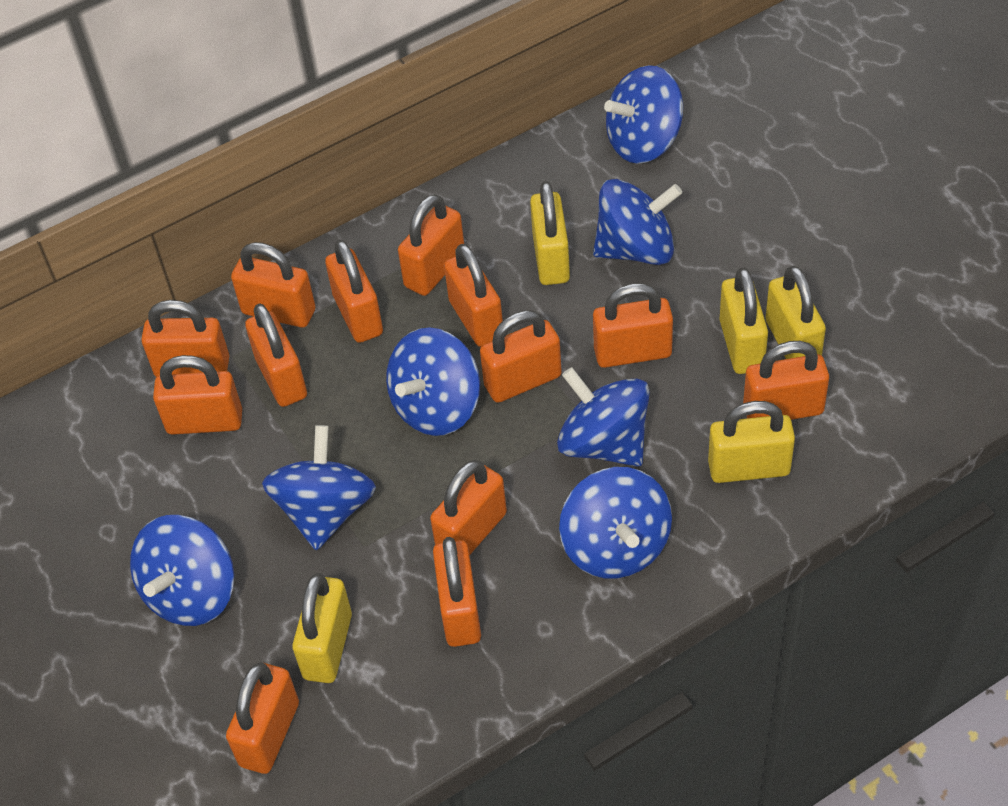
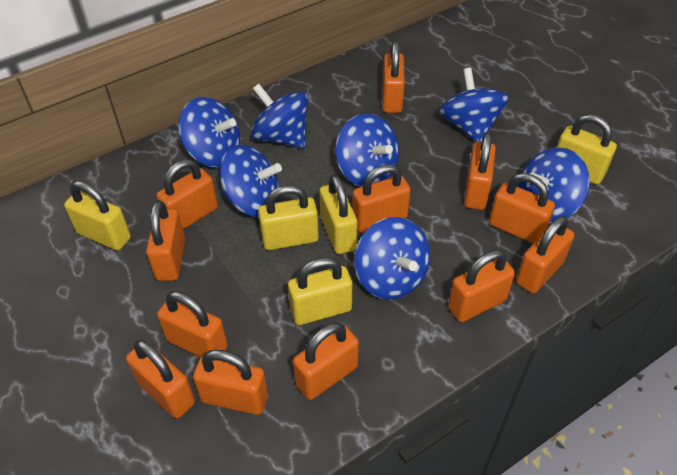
orange padlock: [141,300,229,377] [153,355,242,435] [226,662,299,774] [231,242,316,327] [245,303,307,407] [325,240,383,343] [398,194,464,296] [430,460,507,555] [433,537,481,647] [444,244,503,347] [480,310,562,403] [593,283,673,368] [743,341,829,420] = 13 -> [126,339,195,418] [146,200,185,281] [156,159,218,229] [157,291,228,357] [193,349,268,415] [293,322,359,400] [352,164,411,233] [383,41,405,113] [448,250,515,322] [464,132,496,210] [489,173,555,244] [516,216,575,293] = 12

